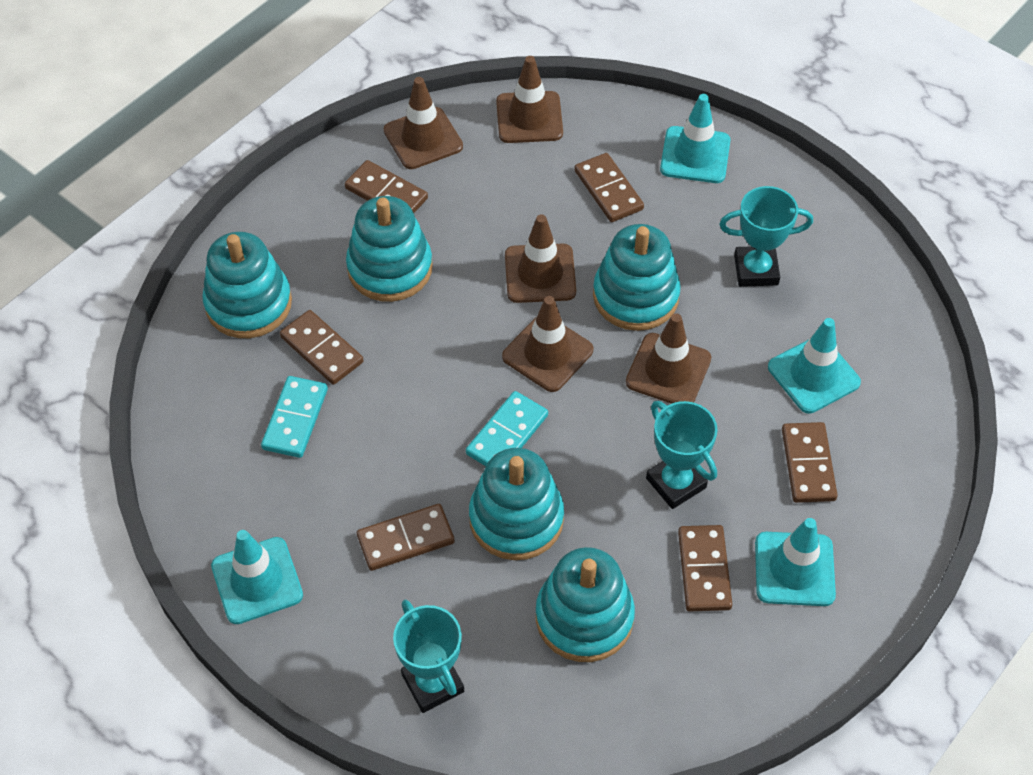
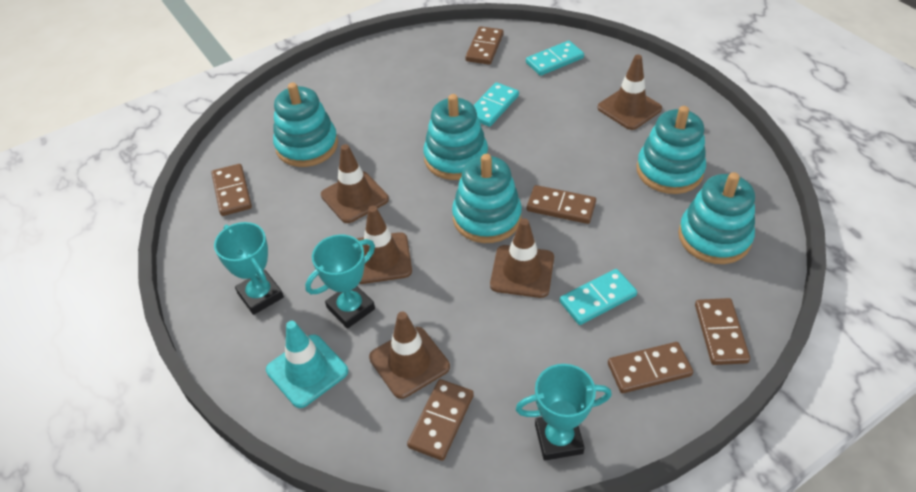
turquoise domino: [261,376,328,458] [466,391,548,466] = 2 -> [474,82,519,127] [526,41,584,76] [560,269,637,325] = 3
turquoise traffic cone: [211,530,303,624] [660,94,730,183] [755,518,836,606] [768,318,861,414] = 4 -> [266,321,348,408] = 1

